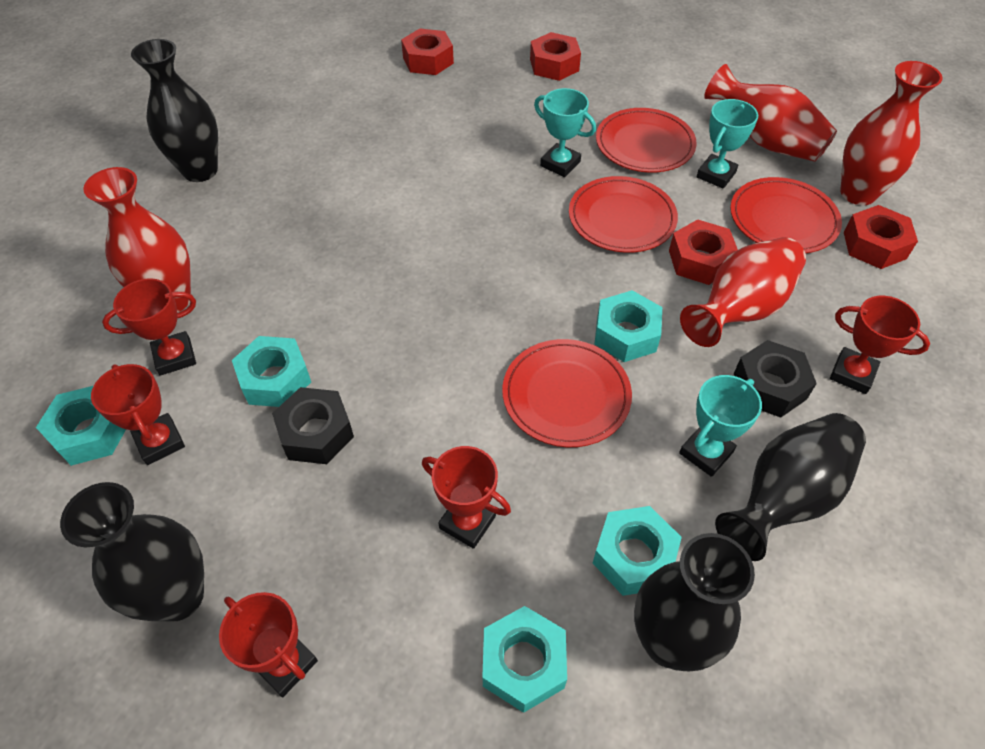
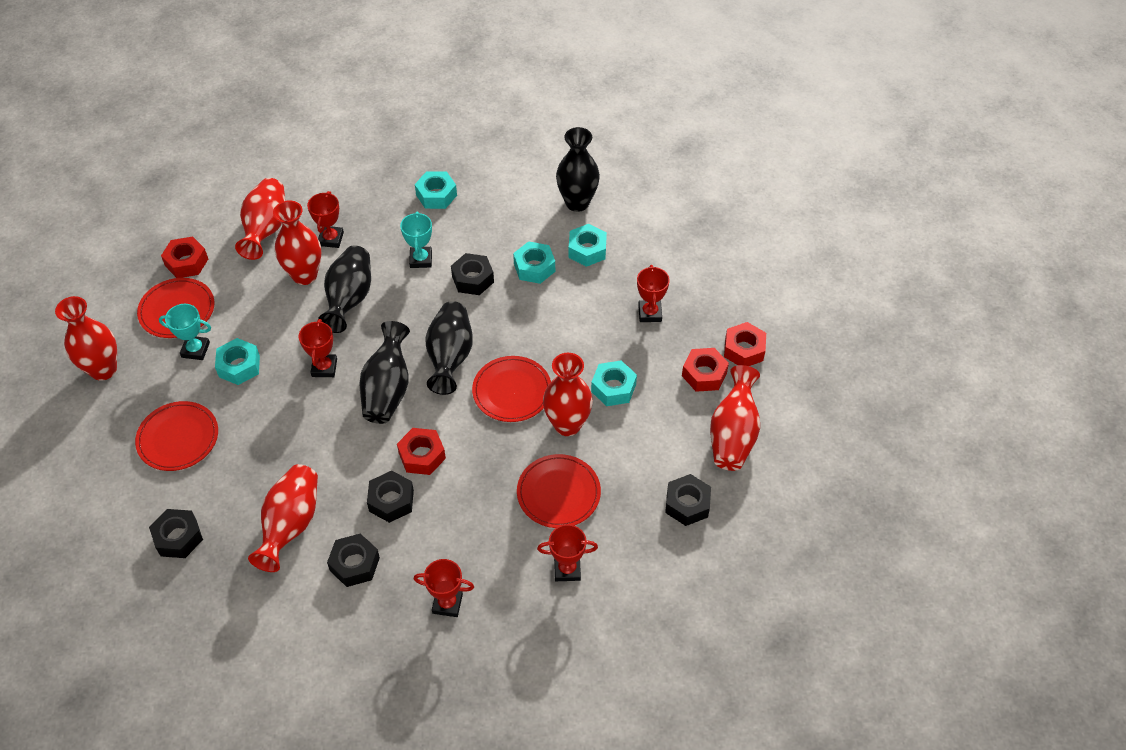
black nut: [272,387,354,464] [734,340,817,418] = 2 -> [149,509,203,558] [327,534,380,587] [367,470,414,523] [451,253,494,295] [665,474,711,526] = 5
red vase: [83,167,191,313] [680,237,806,347] [704,64,837,162] [840,61,942,205] = 4 -> [55,296,117,381] [235,178,285,260] [248,464,318,572] [273,200,321,285] [543,353,593,436] [710,365,760,471] = 6
turquoise trophy: [534,88,596,177] [679,375,762,477] [696,99,758,189] = 3 -> [159,304,211,360] [400,211,432,268] = 2

